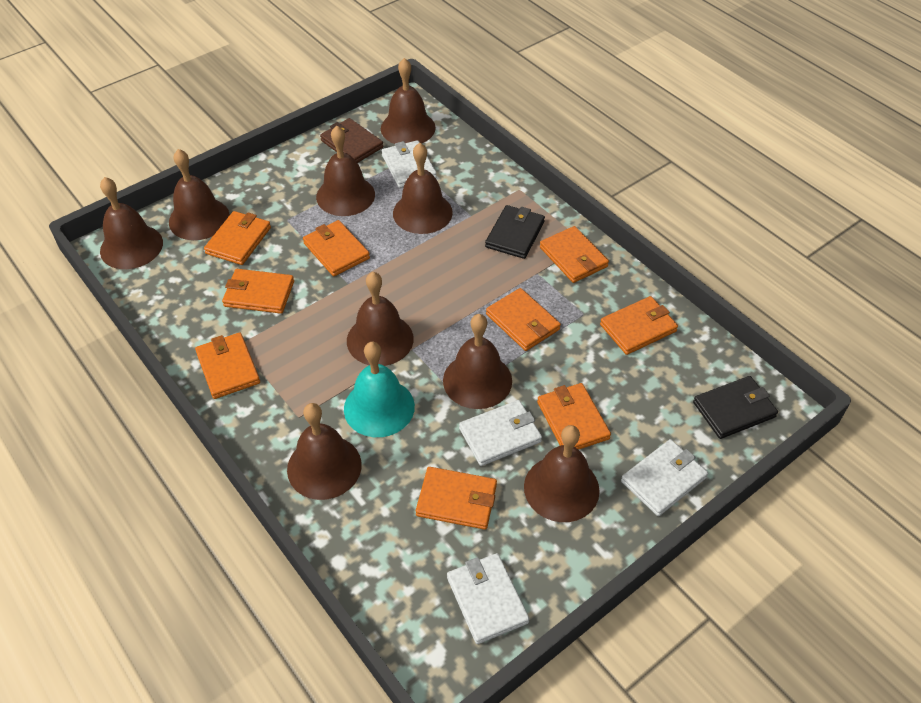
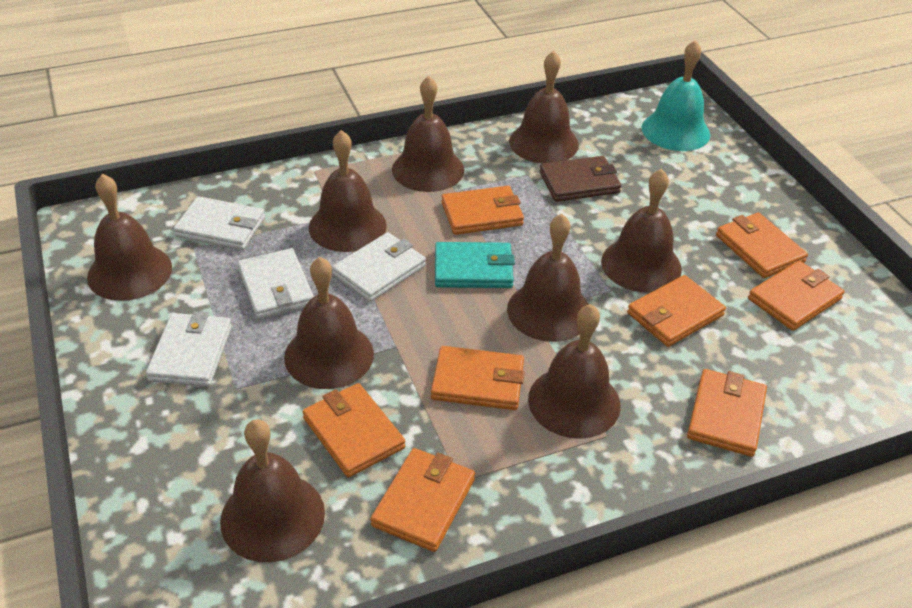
black wallet: [485,205,545,259] [693,376,778,439] = 2 -> none = 0
orange wallet: [195,333,260,399] [204,211,271,265] [222,269,294,314] [303,220,370,276] [416,467,497,530] [486,288,561,351] [537,383,611,450] [540,226,609,283] [600,296,678,355] = 9 -> [302,383,405,478] [371,448,475,552] [431,346,525,410] [441,186,524,235] [627,275,726,347] [687,369,767,457] [716,213,808,278] [748,261,845,331] = 8
turquoise wallet: none = 0 -> [435,242,515,288] = 1

